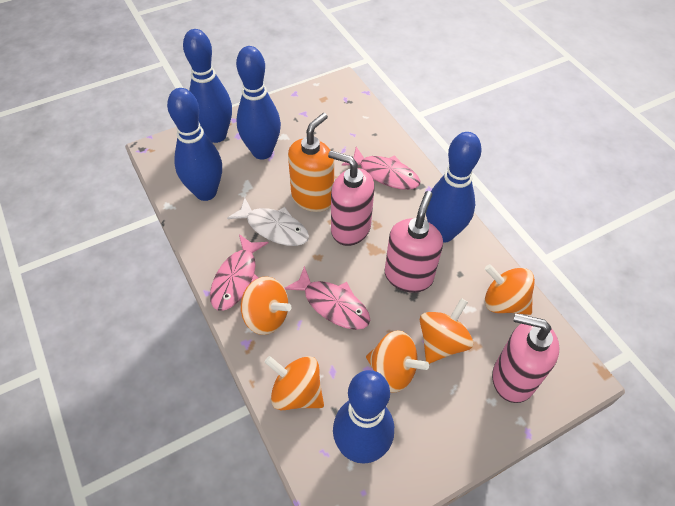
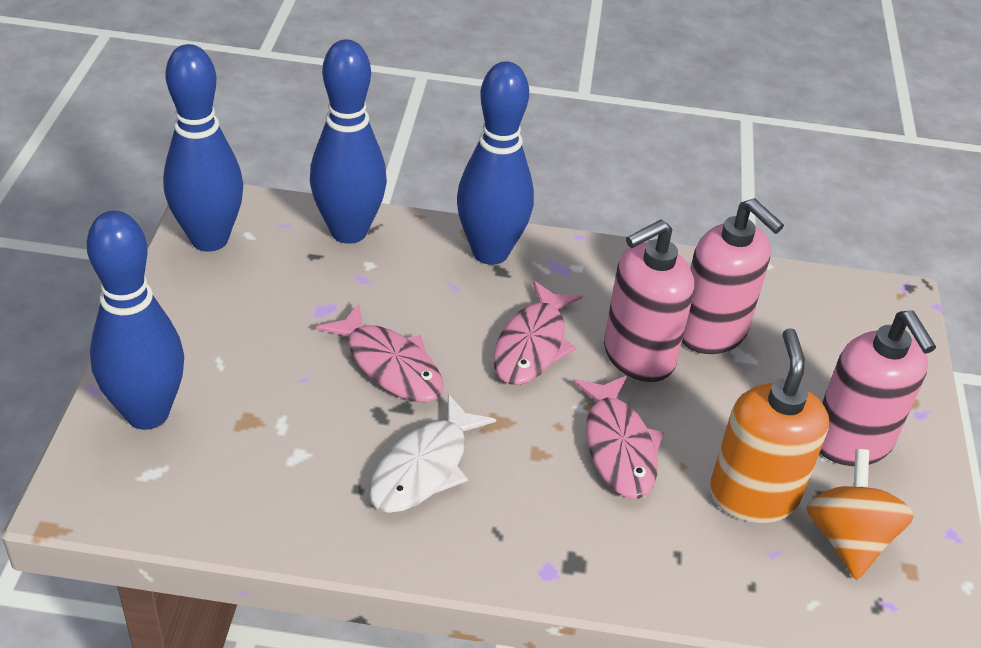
blue bowling pin: [167,88,222,201] [183,29,232,143] [236,46,281,160] [333,370,394,464] [426,132,482,243] = 5 -> [87,211,184,430] [163,44,243,252] [310,39,387,244] [457,61,534,265] = 4
orange spinning top: [241,277,291,335] [264,356,324,410] [366,330,429,393] [420,298,473,364] [485,264,535,315] = 5 -> [806,449,914,580] = 1

